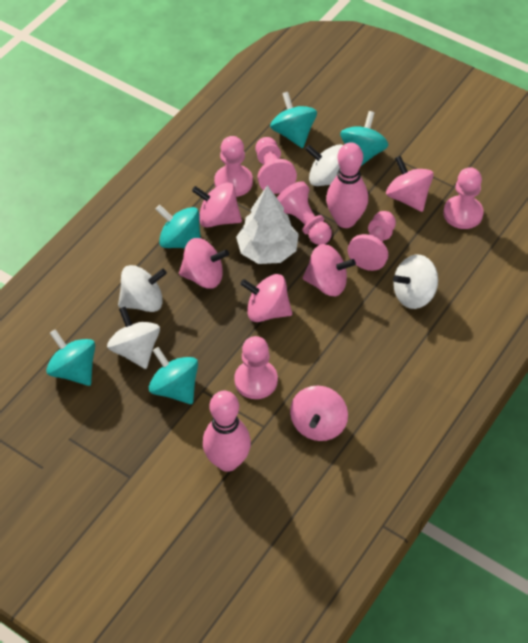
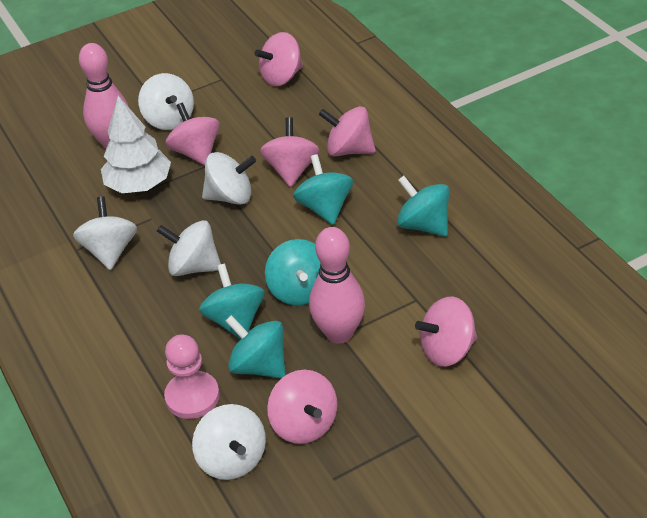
pink pawn: [214,136,253,197] [234,336,278,399] [255,137,297,194] [277,181,332,245] [348,211,396,271] [443,167,484,229] = 6 -> [164,334,220,419] = 1
white spinning top: [107,307,160,369] [118,265,167,312] [305,144,343,186] [393,255,438,309] = 4 -> [73,196,137,270] [138,73,194,130] [157,220,221,276] [192,404,266,480] [202,152,256,205] = 5

